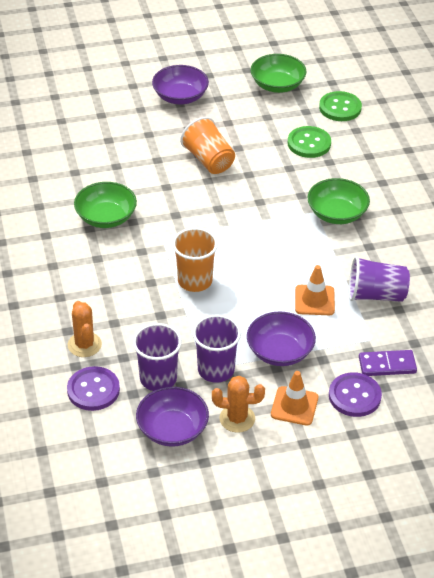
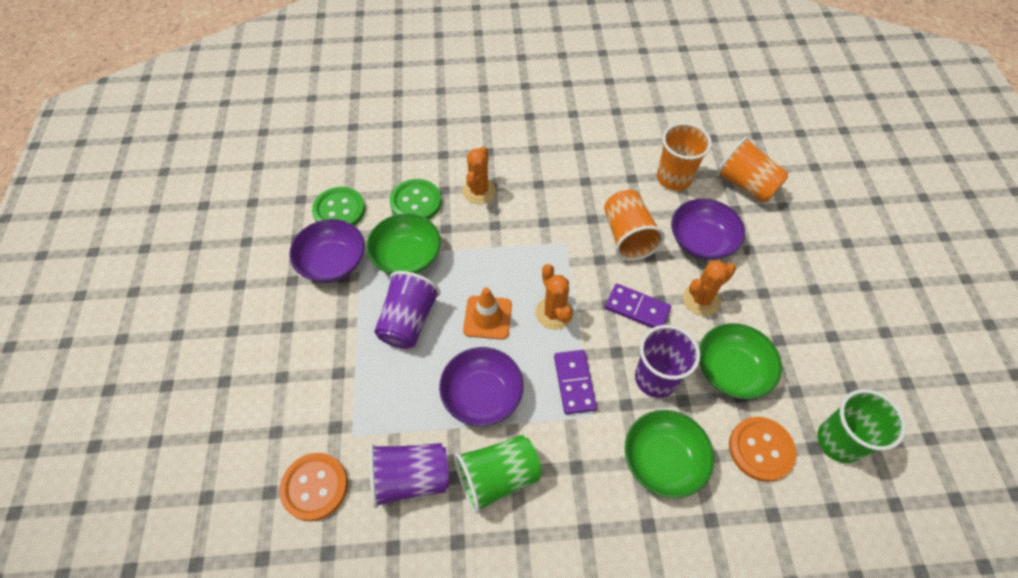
green cup: none = 0 -> [454,435,542,514] [817,389,906,463] = 2
orange button: none = 0 -> [279,453,348,521] [729,417,796,482] = 2
orange cactus: [67,301,102,357] [212,376,265,433] = 2 -> [462,147,496,204] [536,264,573,330] [683,260,736,316] = 3
orange cup: [172,228,218,292] [180,117,235,174] = 2 -> [604,190,665,261] [657,122,712,191] [716,137,788,203] = 3
orange traffic cone: [271,371,318,426] [295,265,335,315] = 2 -> [463,287,512,340] = 1
purple button: [67,366,120,411] [329,372,382,417] = 2 -> none = 0
purple domino: [359,350,417,376] = 1 -> [554,350,597,414] [605,283,671,328] = 2

